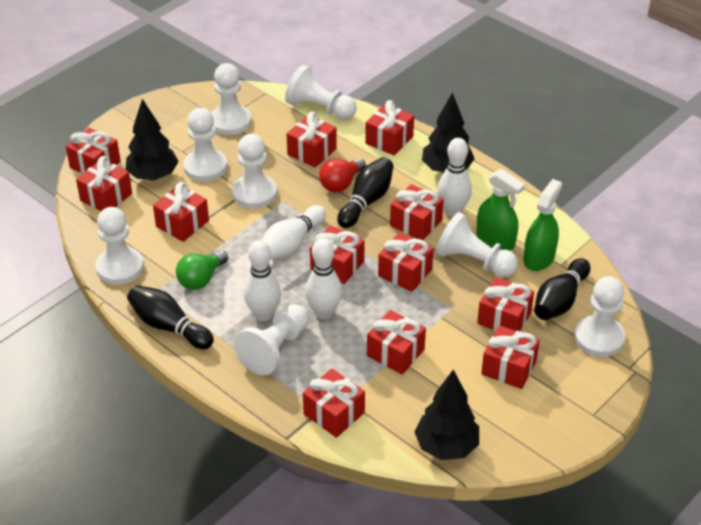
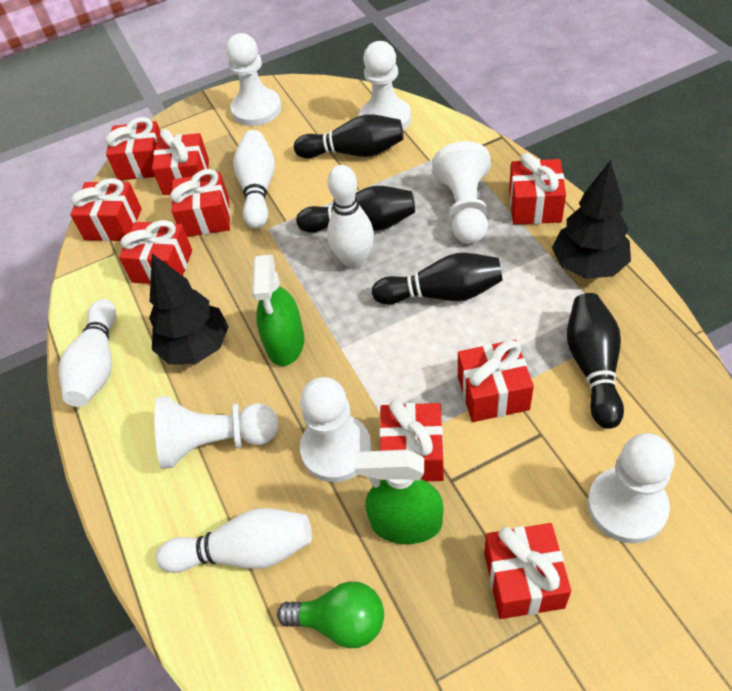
black bowling pin: [127,285,214,349] [337,157,394,228] [534,258,591,320] = 3 -> [294,115,404,158] [296,186,415,233] [372,253,503,305] [567,293,624,429] = 4
black tree: [125,99,179,181] [414,369,479,460] [422,92,475,173] = 3 -> [149,254,229,364] [552,160,631,279] = 2
red gift: [66,128,121,174] [76,156,132,211] [153,182,209,242] [287,112,337,168] [303,368,365,438] [310,225,365,284] [365,100,414,156] [367,310,426,375] [378,232,434,292] [390,184,444,240] [477,277,534,331] [481,325,540,389] = 12 -> [70,178,142,241] [106,117,161,180] [119,220,192,284] [152,129,209,195] [170,169,230,237] [379,399,444,481] [458,339,534,422] [484,523,571,619] [509,153,566,225] = 9
red light bulb: [319,158,366,192] = 1 -> none = 0
white pawn: [96,207,144,285] [183,108,227,182] [211,63,252,135] [232,134,277,209] [234,304,309,376] [285,65,357,120] [436,212,518,277] [574,276,625,357] = 8 -> [154,396,279,469] [226,33,282,126] [300,377,372,482] [359,41,411,131] [432,141,491,244] [588,433,675,544] = 6

